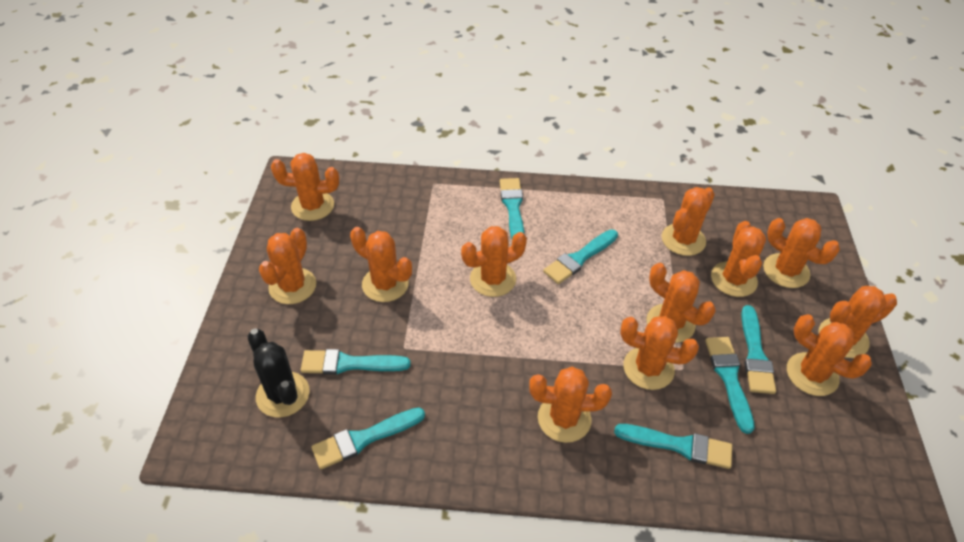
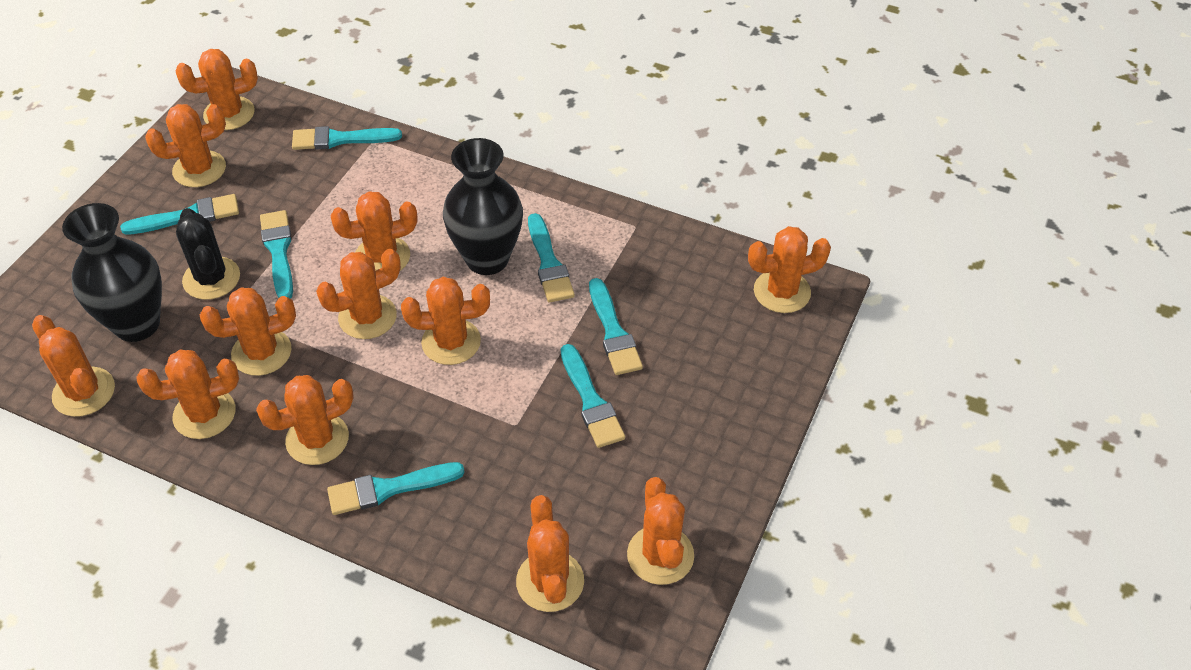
black vase: none = 0 -> [62,203,162,342] [443,138,523,275] = 2

